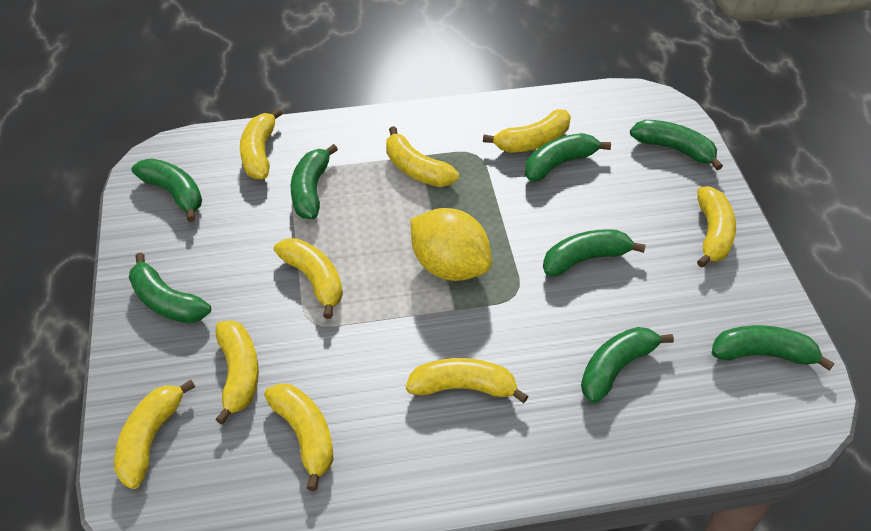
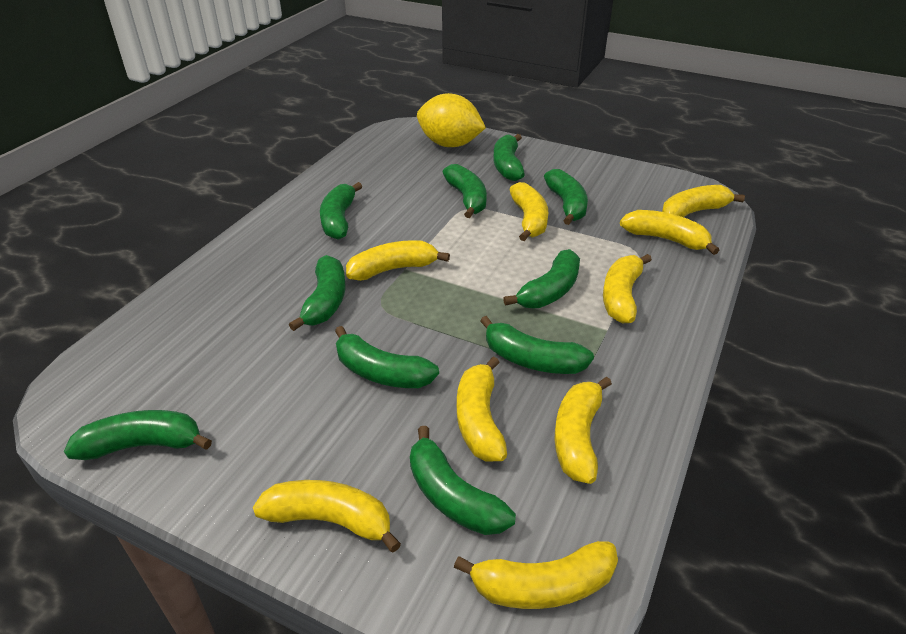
green banana: [129,253,211,323] [132,158,202,222] [291,144,338,219] [525,133,611,182] [543,229,646,276] [581,327,674,403] [630,120,723,170] [712,325,834,371] = 8 -> [64,410,212,460] [289,255,346,331] [320,182,362,240] [335,326,439,388] [410,426,516,535] [443,164,487,218] [480,316,594,374] [493,134,525,181] [503,249,580,308] [544,169,588,225] = 10

